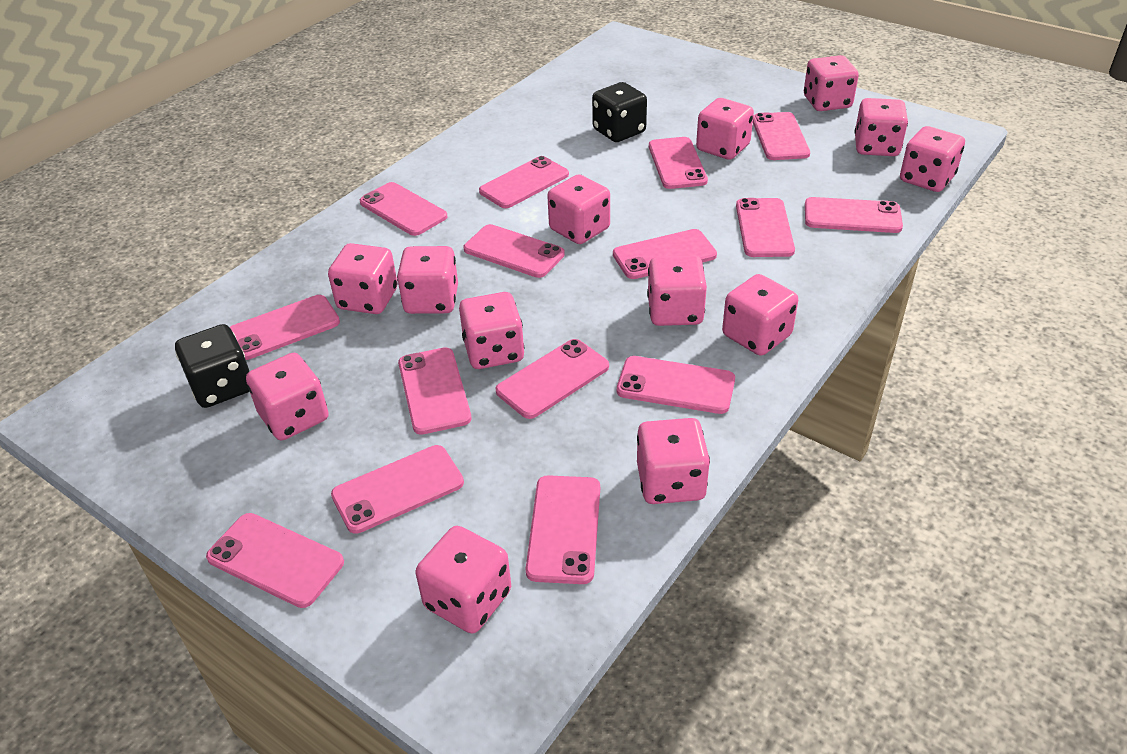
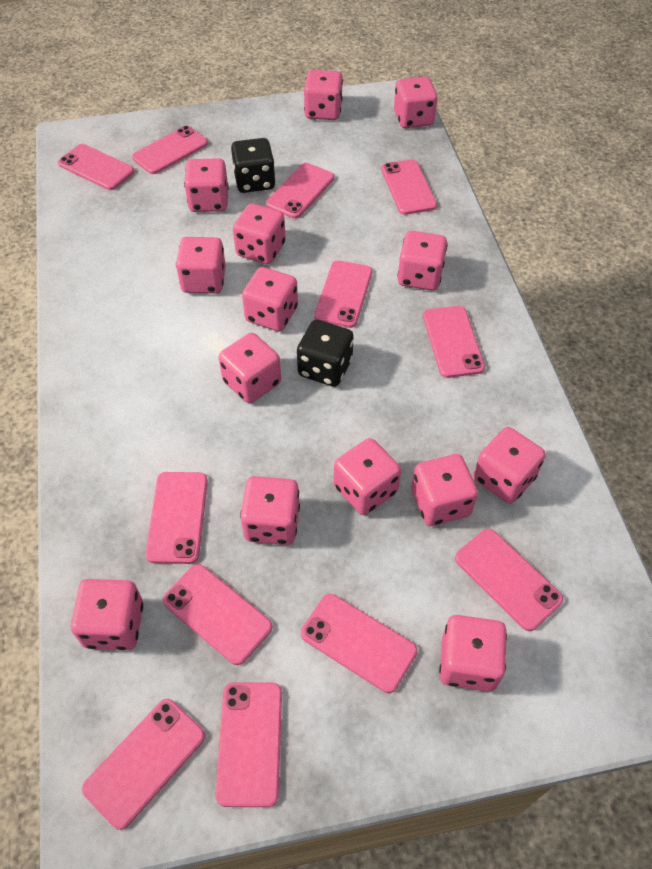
pink dice: [246,353,329,440] [328,243,398,314] [397,246,458,314] [415,526,511,633] [459,292,524,369] [547,174,610,244] [637,418,710,504] [647,256,707,326] [696,98,754,160] [722,274,798,356] [804,55,859,111] [854,98,908,156] [900,126,965,192] = 13 -> [71,579,143,650] [176,237,226,294] [184,158,229,212] [219,333,281,404] [233,203,286,264] [240,476,300,545] [242,267,298,331] [304,70,343,120] [334,438,401,515] [394,77,437,128] [398,231,447,291] [411,454,478,526] [439,615,507,692] [474,427,546,503] = 14
pink phone: [206,513,344,608] [230,295,340,360] [331,445,464,534] [360,182,448,236] [398,347,472,435] [464,224,565,278] [479,156,569,208] [496,339,609,419] [526,475,600,584] [613,229,717,279] [617,356,735,414] [649,137,708,189] [736,198,795,257] [753,112,810,160] [805,197,903,233] = 15 -> [58,144,134,190] [82,699,205,830] [132,126,208,174] [145,472,208,564] [162,564,273,665] [216,682,282,807] [266,163,334,219] [301,594,418,693] [314,260,372,328] [381,159,437,215] [423,306,485,378] [455,529,564,631] = 12

